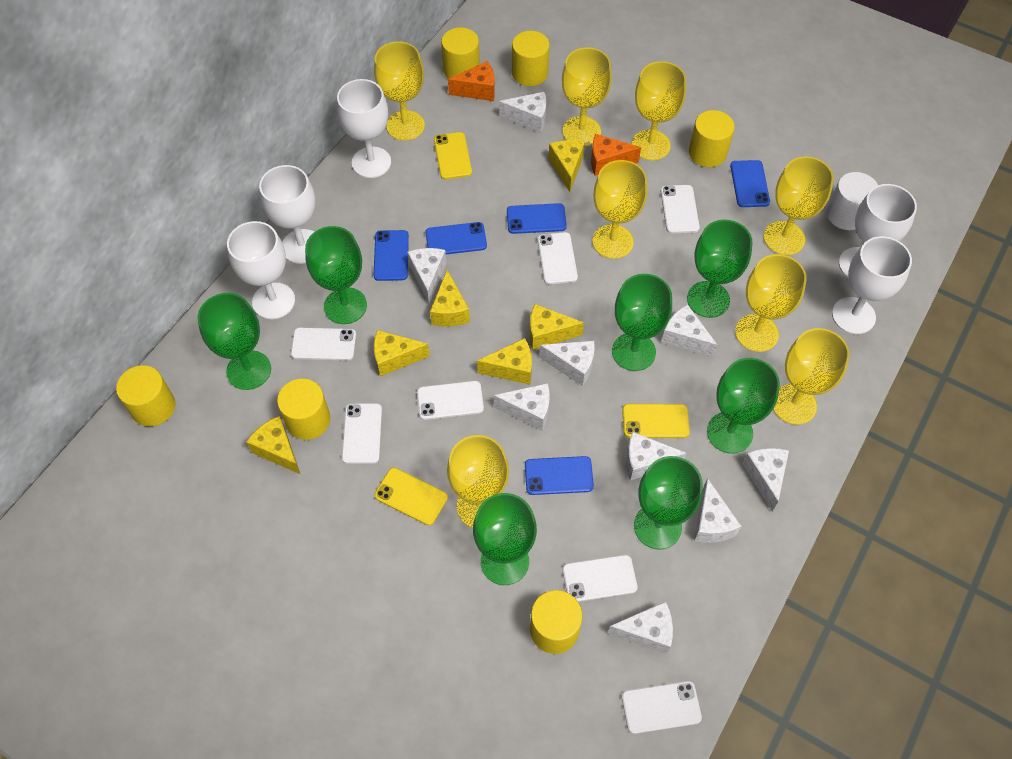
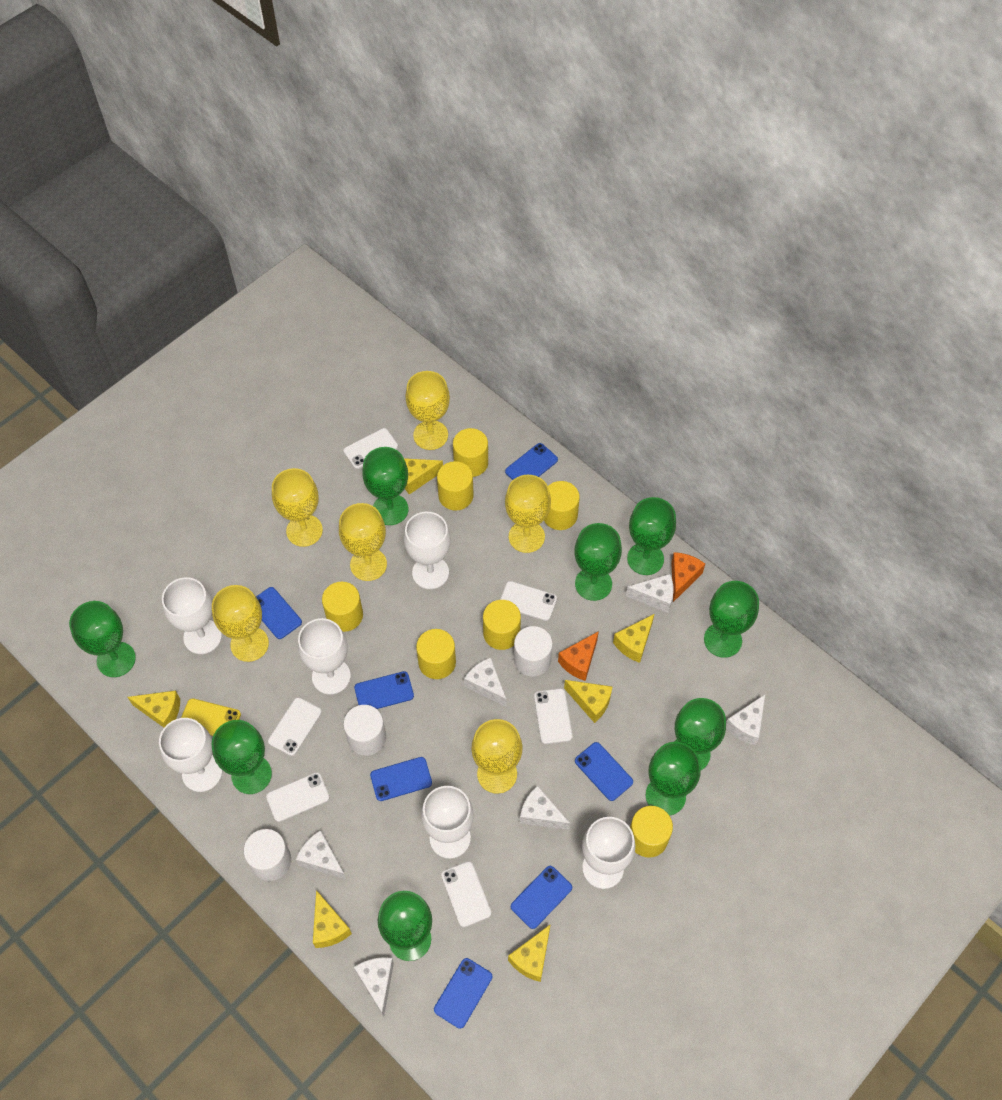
blue phone: [374,230,409,281] [425,222,487,255] [507,203,567,234] [525,456,594,495] [730,160,770,207] = 5 -> [256,587,302,639] [354,671,414,709] [370,757,432,801] [434,958,492,1029] [505,443,558,480] [511,866,572,929] [575,742,633,801] = 7
green goblet: [198,293,271,390] [305,226,367,324] [473,493,537,585] [612,274,672,371] [634,456,703,549] [687,219,752,318] [707,358,780,454] = 7 -> [69,601,136,677] [212,720,272,794] [362,447,409,525] [378,891,432,961] [574,523,622,601] [627,497,676,575] [646,742,701,815] [674,698,726,770] [704,581,759,658] = 9
white cheese: [407,248,446,304] [494,383,550,431] [499,92,546,133] [539,341,595,386] [608,601,673,654] [626,432,686,481] [661,304,717,357] [694,478,741,543] [742,448,789,511] = 9 -> [296,830,347,880] [354,957,394,1016] [464,657,506,707] [520,786,570,830] [626,574,673,613] [726,694,765,746] = 6
white cylinder: [827,172,878,230] = 1 -> [244,829,291,881] [343,705,386,756] [514,626,553,677] = 3
white goblet: [227,221,295,319] [259,165,316,264] [337,79,391,178] [832,236,912,334] [839,184,917,277] = 5 -> [159,718,222,792] [162,577,222,654] [298,618,351,695] [404,512,451,589] [421,786,474,859] [582,817,635,889] = 6
white phone: [291,327,356,360] [342,403,382,464] [417,381,484,420] [537,232,578,285] [563,555,637,602] [622,681,702,734] [661,185,700,233] = 7 -> [266,772,330,822] [268,697,322,756] [343,428,398,469] [441,861,491,927] [500,581,557,621] [534,688,572,744] = 6
yellow cylinder: [116,365,175,426] [277,379,330,440] [441,27,480,79] [512,31,550,86] [530,590,582,654] [689,110,735,167] = 6 -> [322,582,363,632] [416,629,456,679] [437,461,474,511] [453,428,488,477] [483,600,521,650] [544,481,580,530] [630,806,673,858] = 7
yellow goblet: [374,42,425,141] [447,435,509,528] [562,48,612,147] [592,160,647,259] [631,61,686,160] [735,254,807,352] [764,156,834,255] [773,328,850,425] = 8 -> [212,585,269,662] [272,468,323,547] [339,503,387,581] [405,371,450,450] [472,719,522,794] [505,475,551,553] = 6
yellow phone: [374,467,448,526] [434,132,472,179] [622,404,690,438] = 3 -> [181,698,241,736] = 1

